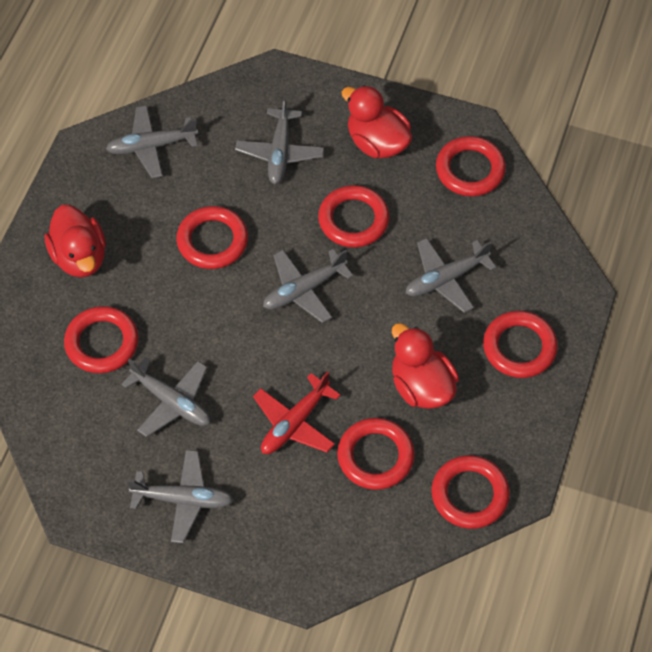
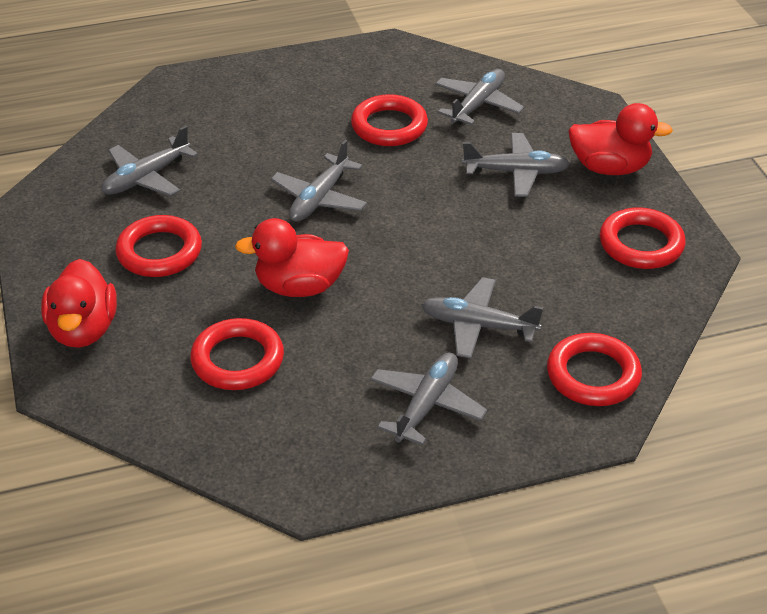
red plane: [253,371,341,454] = 1 -> none = 0
red ring: [64,306,139,373] [176,206,248,269] [318,185,389,248] [337,418,415,490] [431,455,510,529] [436,136,506,196] [483,311,558,378] = 7 -> [115,215,202,277] [190,318,284,390] [351,94,428,146] [547,333,642,406] [600,207,686,269] = 5

